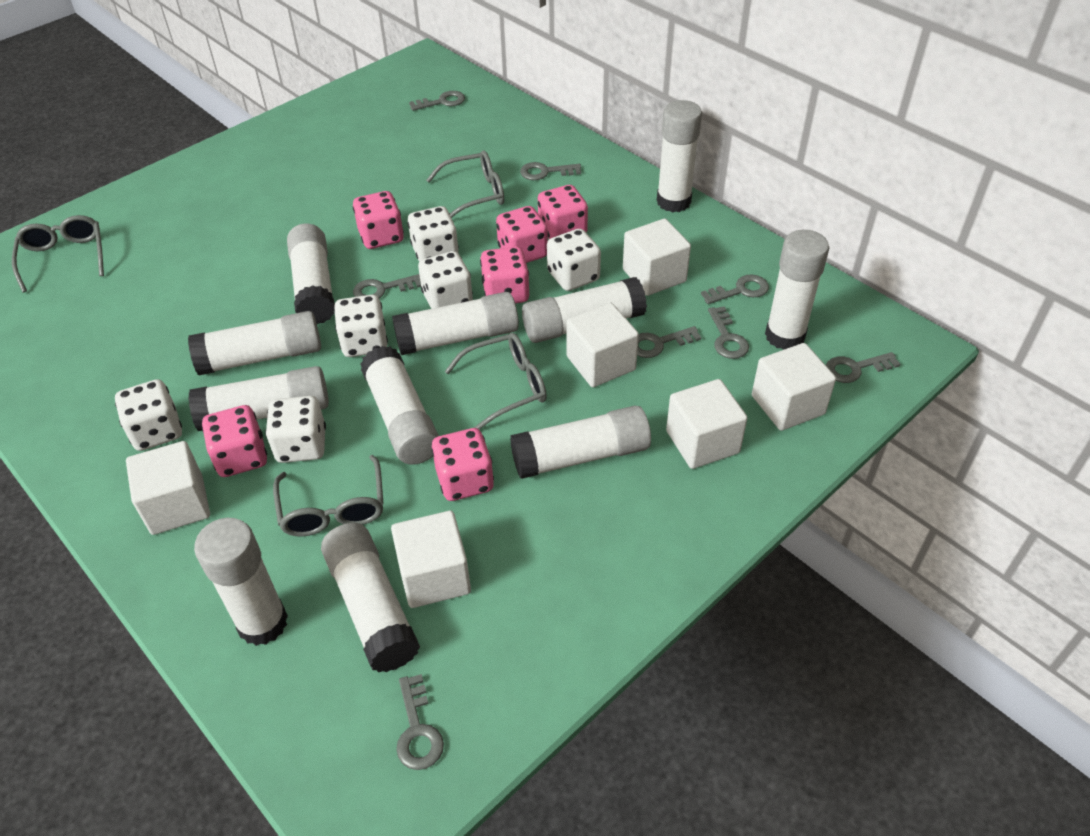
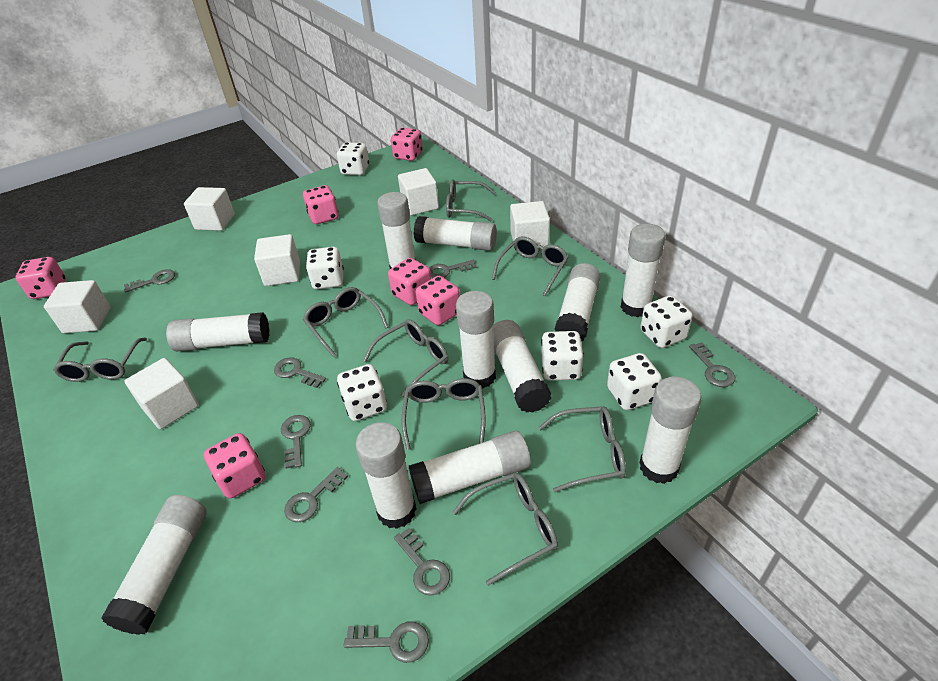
grey glasses: [12,215,104,292] [273,455,384,537] [426,150,504,218] [445,333,547,429] = 4 -> [53,337,147,382] [303,287,388,357] [363,319,448,397] [401,378,486,450] [446,179,496,221] [452,473,558,586] [492,236,569,296] [538,406,626,492] = 8

